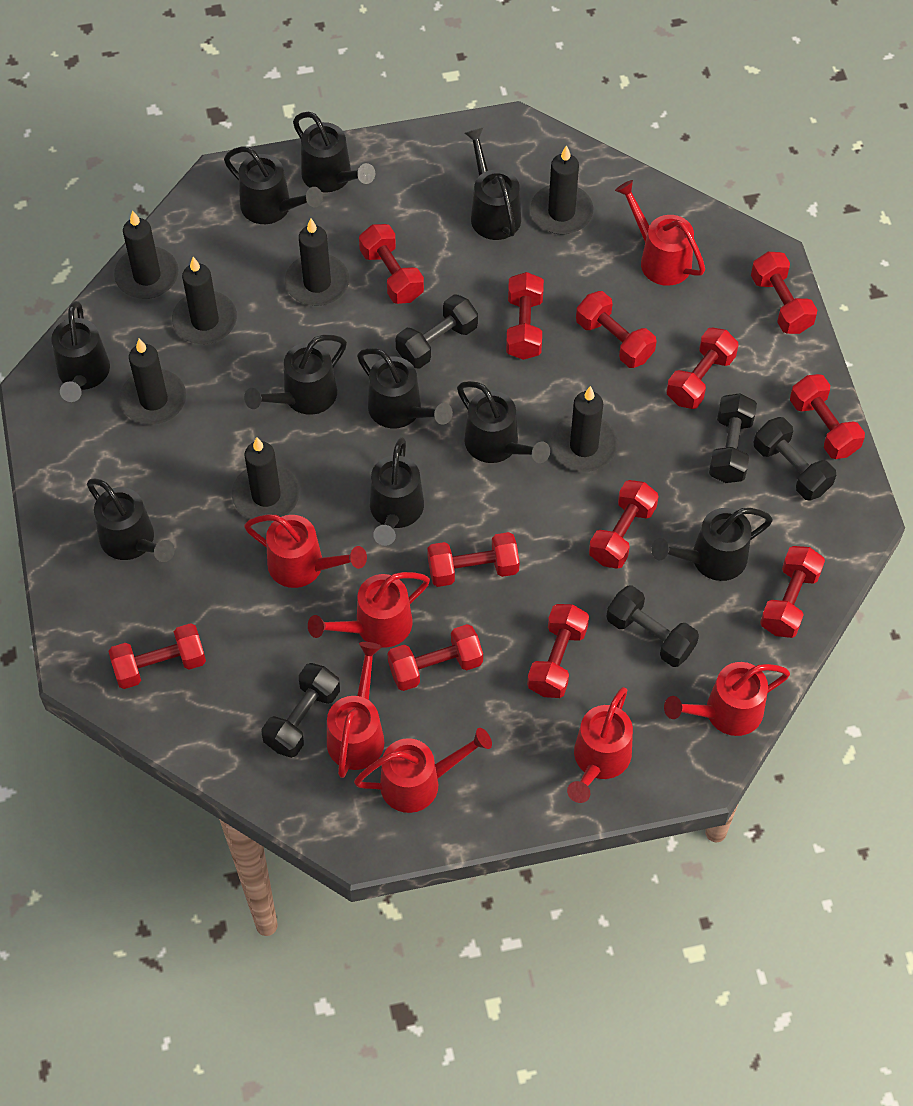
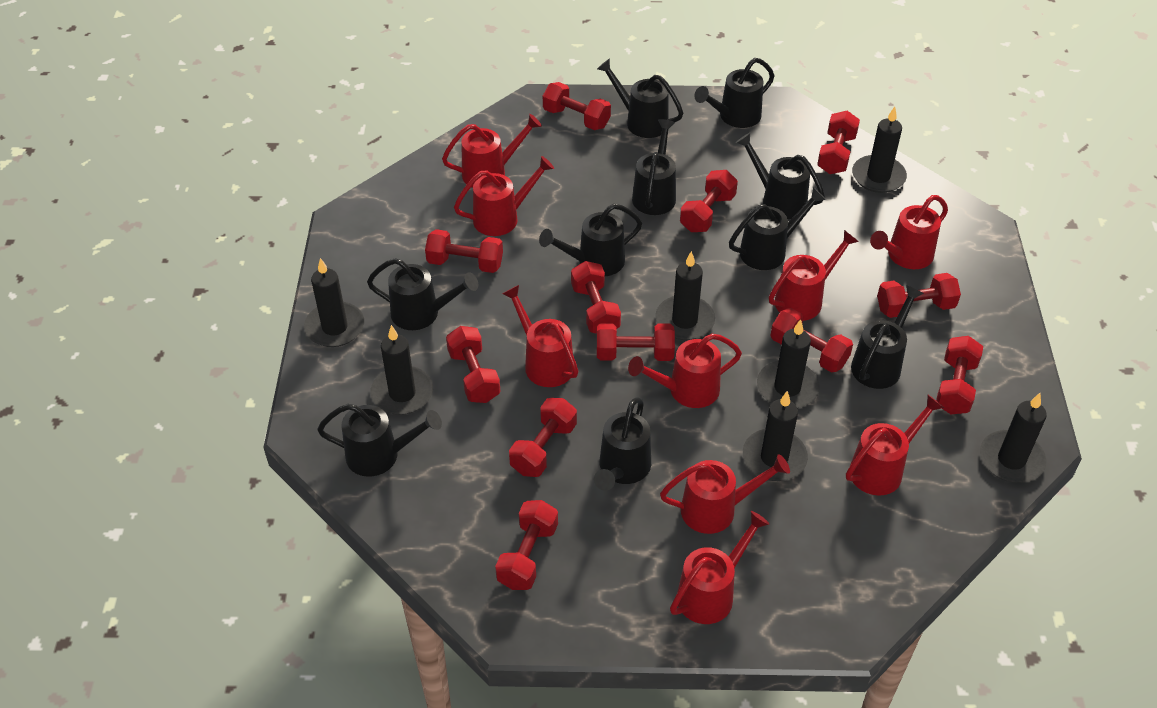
black dumbbell: [262,663,340,758] [395,294,478,369] [606,585,699,667] [709,393,757,483] [754,417,836,501] = 5 -> none = 0
red watering can: [244,514,367,588] [308,572,430,648] [327,642,385,778] [354,728,492,813] [567,687,633,803] [615,180,705,286] [664,662,790,736] = 7 -> [442,114,542,188] [454,156,554,236] [502,285,578,387] [628,334,742,408] [660,454,790,534] [670,511,769,624] [769,230,859,321] [846,395,944,496] [870,195,948,269] = 9

